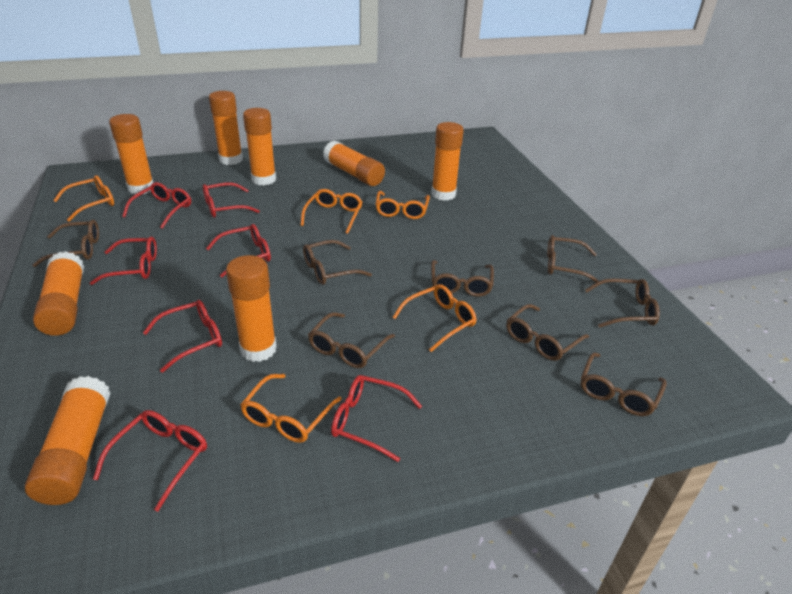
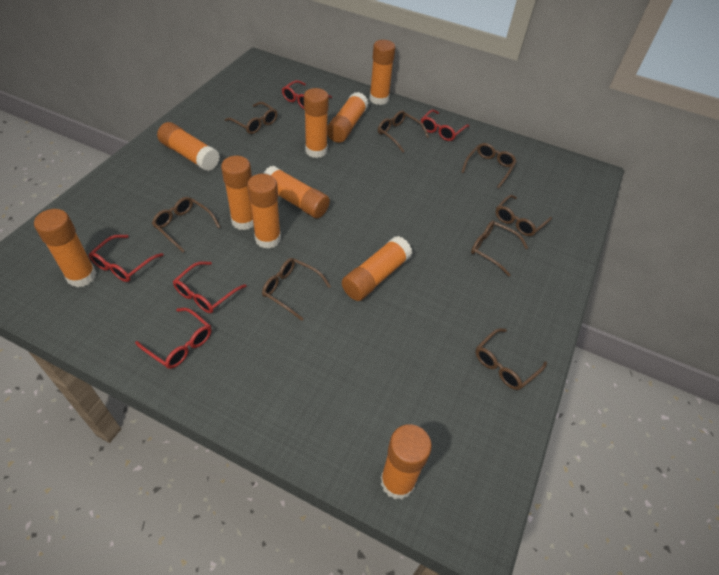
orange glasses: [53,175,114,222] [240,374,342,443] [300,189,362,234] [375,191,430,219] [392,284,477,352] = 5 -> none = 0
orange glue stick: [25,376,111,505] [33,252,84,336] [109,114,153,194] [209,91,243,165] [226,255,277,362] [243,108,276,186] [323,140,385,186] [431,122,464,201] = 8 -> [34,209,96,287] [157,122,220,171] [221,156,254,230] [247,174,281,249] [263,166,330,218] [304,88,329,158] [327,92,368,143] [342,236,412,301] [369,40,395,105] [381,424,432,500] = 10
red glasses: [90,237,157,285] [93,410,207,512] [122,182,191,229] [143,300,222,372] [203,182,260,218] [206,224,271,277] [331,375,422,462] = 7 -> [89,235,164,282] [135,308,212,369] [173,261,246,313] [282,80,332,109] [421,109,469,141] = 5

